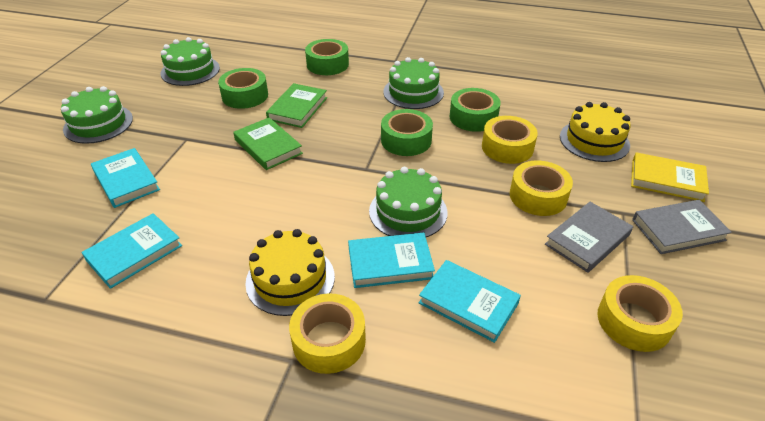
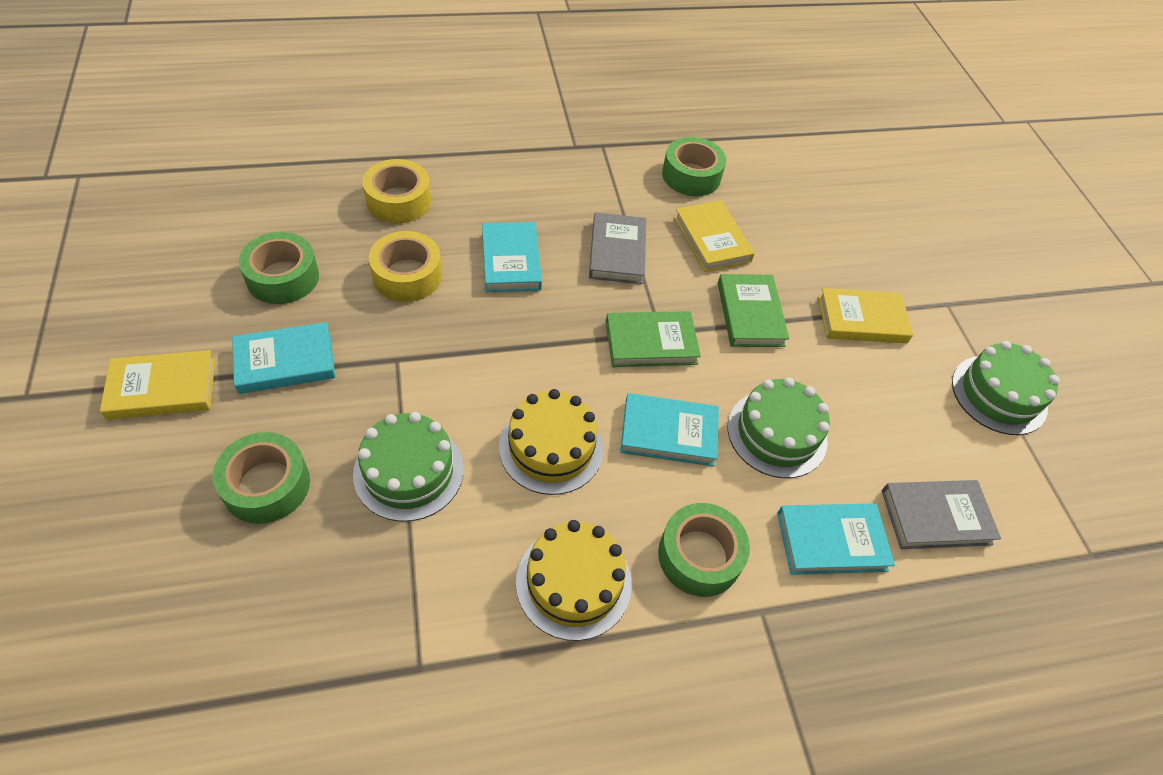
green cake: [61,86,133,144] [161,37,220,86] [369,167,448,237] [383,57,444,109] = 4 -> [353,412,464,522] [728,377,830,478] [952,341,1060,435] = 3
yellow book: [631,152,709,202] = 1 -> [100,350,215,420] [674,200,755,272] [818,288,913,343] = 3
yellow tape: [289,293,366,374] [482,116,538,164] [510,161,573,216] [598,275,683,352] = 4 -> [363,159,431,223] [369,231,442,302] = 2

